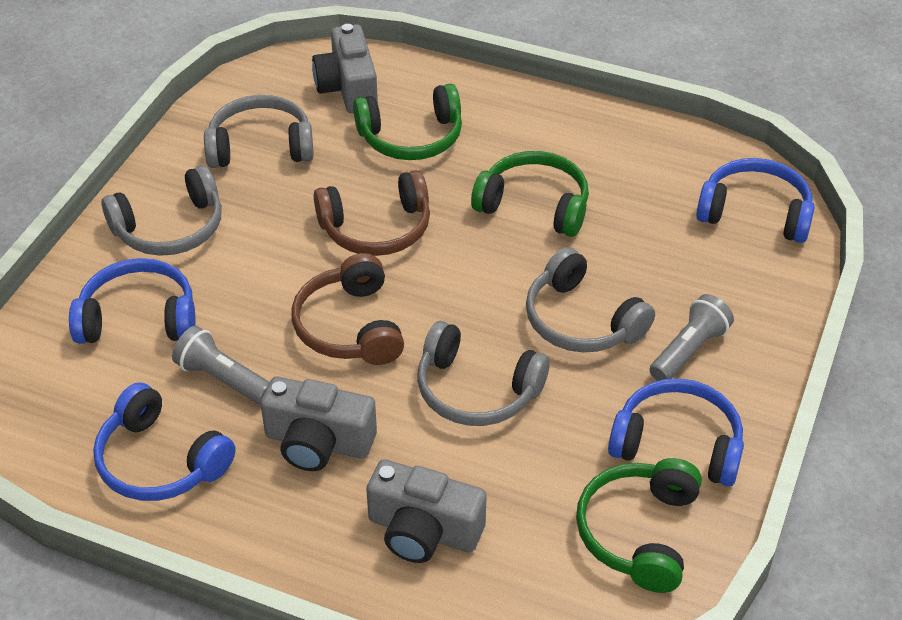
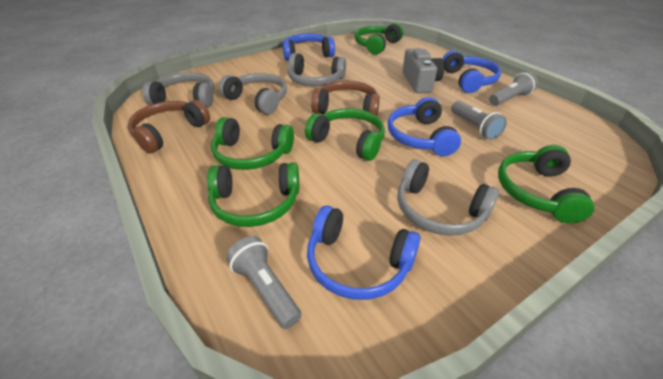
green headphones: [353,84,462,160] [471,151,589,237] [576,458,702,593] = 3 -> [207,163,299,227] [211,117,294,170] [305,108,385,161] [355,23,404,55] [498,145,594,223] = 5
grey camera: [261,377,377,471] [312,24,378,113] [366,459,487,563] = 3 -> [402,48,444,93] = 1
grey flashlight: [172,326,270,404] [650,294,734,381] = 2 -> [226,236,302,329] [451,101,507,140] [489,72,538,106] = 3

